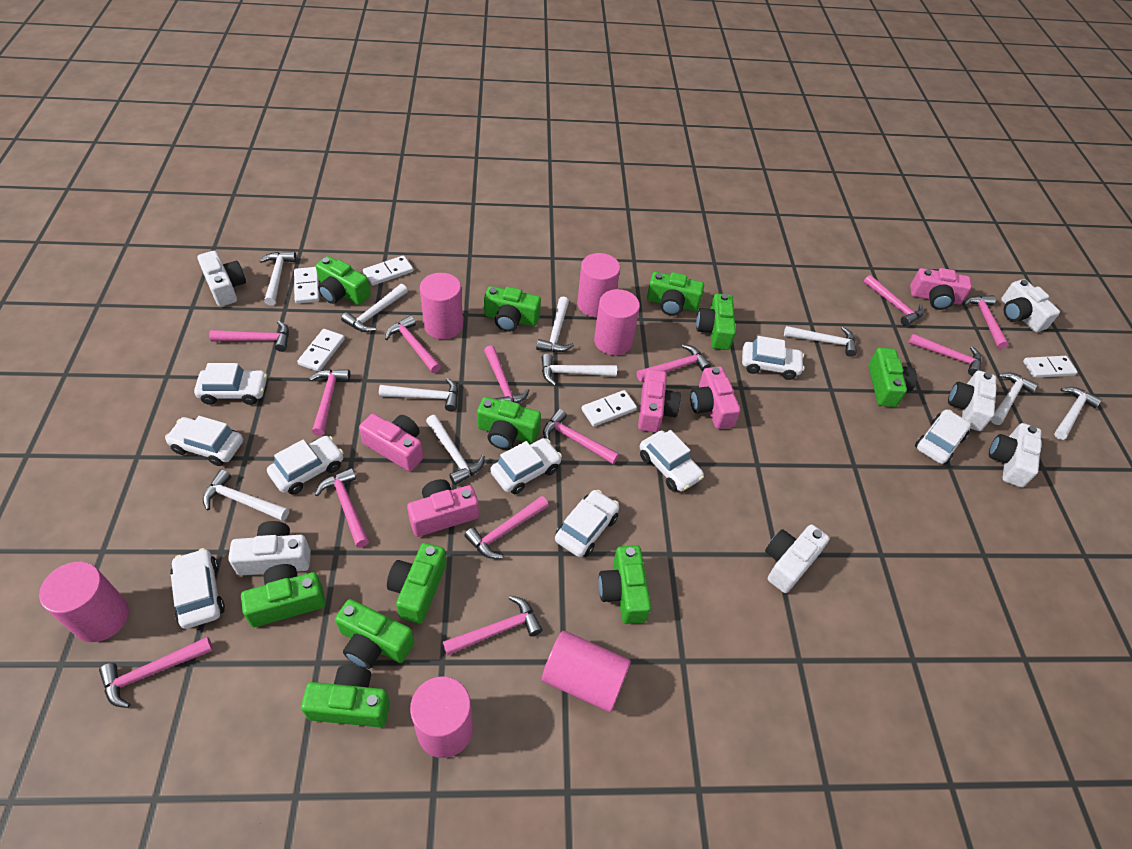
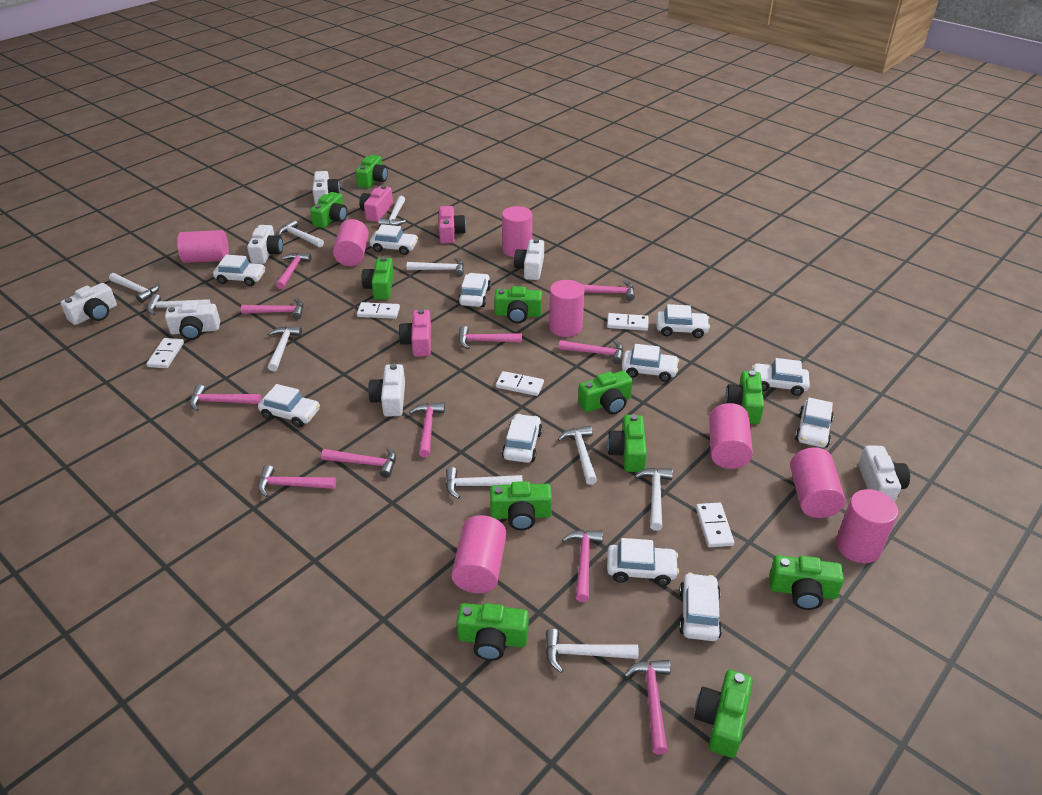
pink camera: [359,414,423,471] [407,479,479,537] [638,369,681,433] [690,366,741,429] [910,268,972,310] = 5 -> [359,185,393,222] [399,309,431,357] [439,206,466,244] = 3
pink cylinder: [39,562,129,642] [410,676,473,758] [420,273,463,339] [542,631,631,712] [577,253,620,318] [594,289,640,356] = 6 -> [177,230,229,263] [333,219,369,266] [451,515,507,593] [502,206,532,257] [549,280,585,337] [709,403,753,469] [790,448,845,518] [836,489,898,563] = 8
pink hammer: [99,637,213,708] [209,321,289,352] [309,369,350,436] [315,468,369,548] [385,315,441,373] [443,596,542,656] [464,496,549,559] [484,345,529,403] [543,409,619,464] [637,344,711,381] [864,275,924,326] [908,334,981,376] [964,295,1009,349] = 13 -> [190,384,261,411] [241,298,303,320] [258,465,336,497] [276,253,312,289] [321,447,396,478] [409,403,445,457] [458,326,522,349] [559,340,623,364] [562,530,603,602] [582,280,635,301] [624,660,671,754] = 11
white camera: [197,251,246,307] [228,521,311,576] [765,524,829,593] [948,370,997,431] [989,423,1042,488] [1001,279,1060,332] = 6 -> [60,283,117,325] [165,302,220,340] [247,225,283,264] [312,171,340,205] [368,364,405,417] [514,239,544,280] [859,446,910,502] = 7
white car: [165,416,243,466] [170,548,225,629] [194,363,267,405] [267,436,344,495] [490,438,562,494] [555,490,619,557] [640,430,704,492] [742,336,805,380] [915,410,971,465] = 9 -> [213,254,265,286] [258,384,320,428] [370,224,418,255] [458,273,491,307] [502,414,542,463] [607,538,679,586] [622,344,679,382] [656,304,710,338] [679,573,722,641] [751,358,810,396] [795,398,834,448] = 11

